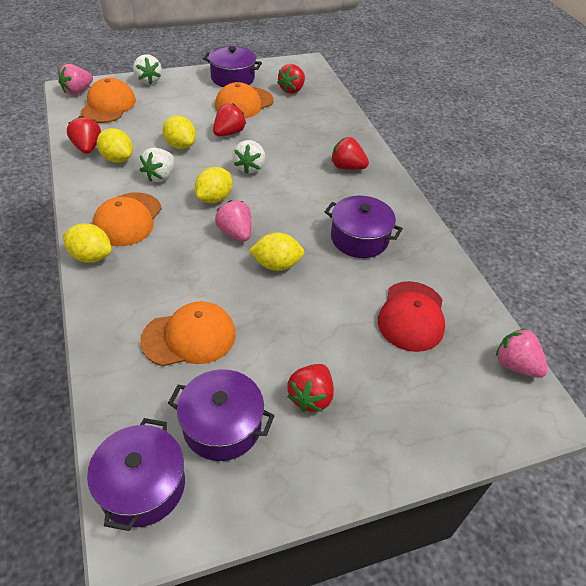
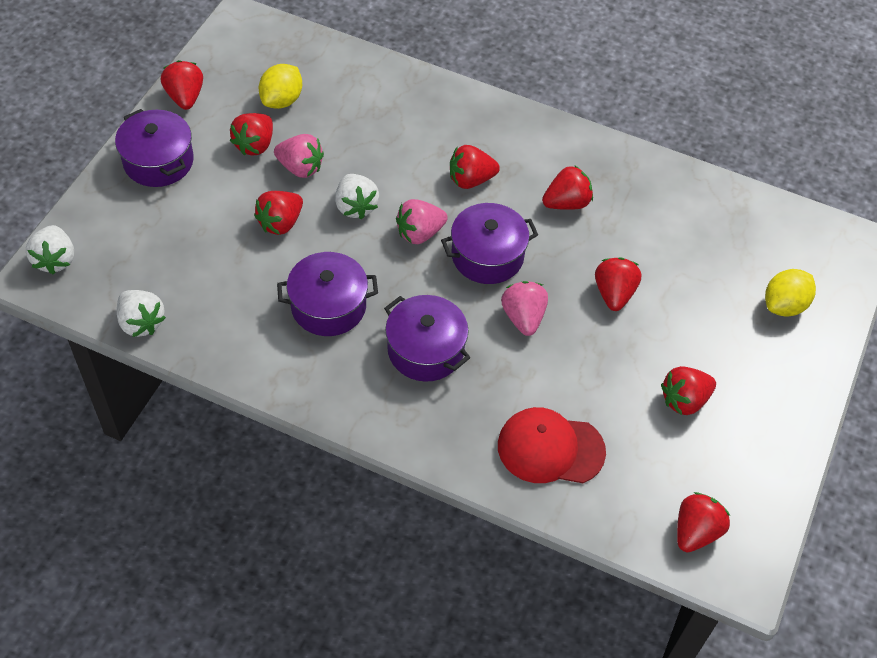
orange cap: [80,78,136,123] [92,192,162,246] [140,301,236,366] [215,82,274,118] = 4 -> none = 0
red strawberry: [67,116,101,154] [213,103,246,136] [277,64,305,94] [287,364,334,412] [331,137,369,170] = 5 -> [161,60,203,110] [230,113,273,155] [254,191,303,235] [450,145,500,189] [542,165,593,210] [595,258,641,311] [661,366,716,415] [677,492,730,552] = 8
yellow lemon: [63,223,112,263] [97,128,133,163] [162,115,196,149] [195,167,232,203] [249,232,304,271] = 5 -> [259,64,302,109] [765,269,816,317] = 2

